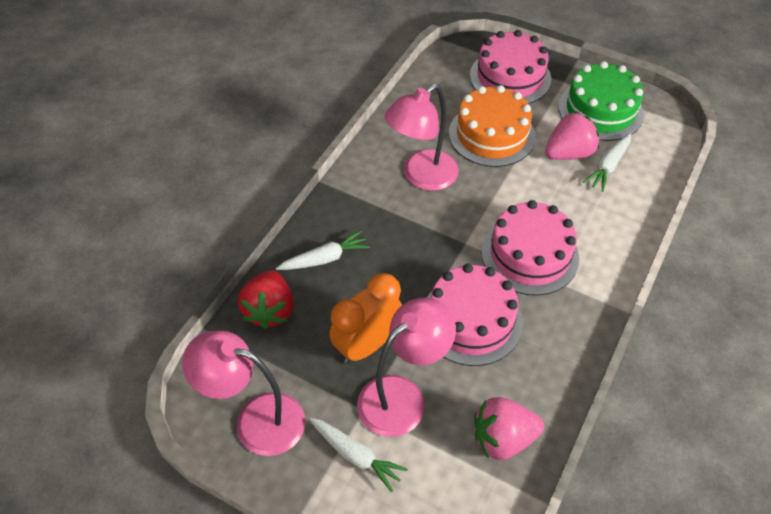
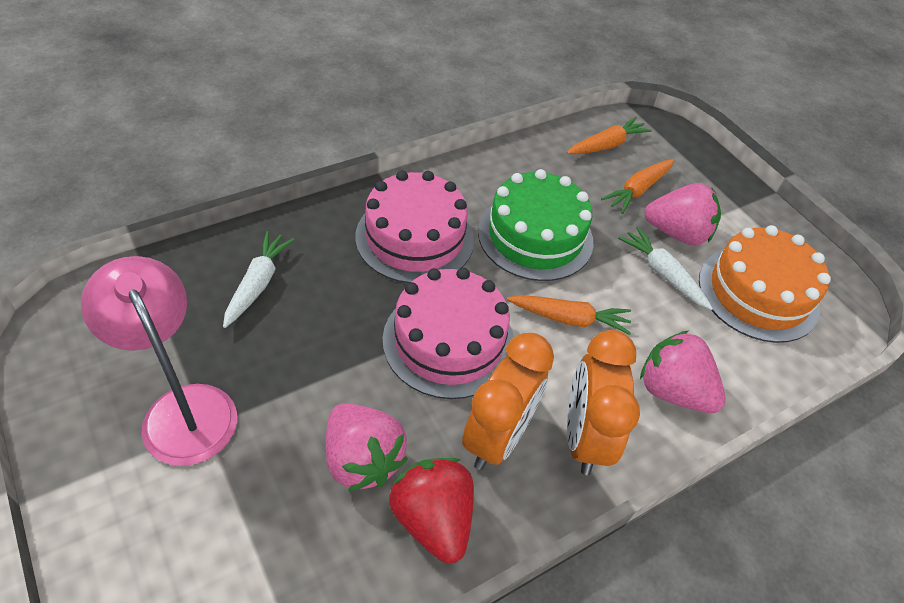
orange carrot: none = 0 -> [507,295,631,335] [567,117,652,154] [601,159,674,214] = 3
orange clock: [329,273,402,364] = 1 -> [462,333,554,470] [567,330,640,475] = 2
pink cake: [427,264,523,366] [470,30,551,104] [482,200,579,295] = 3 -> [355,171,474,283] [383,268,514,399] = 2
pink lamp: [182,331,305,456] [357,297,456,437] [384,84,459,191] = 3 -> [81,256,237,466] = 1
pink strawberry: [474,397,544,460] [545,111,599,160] = 2 -> [326,403,408,491] [640,331,726,413] [644,183,721,245] = 3
white carrot: [276,230,370,270] [309,418,408,492] [583,133,631,192] = 3 -> [223,231,295,328] [618,227,713,310] = 2

